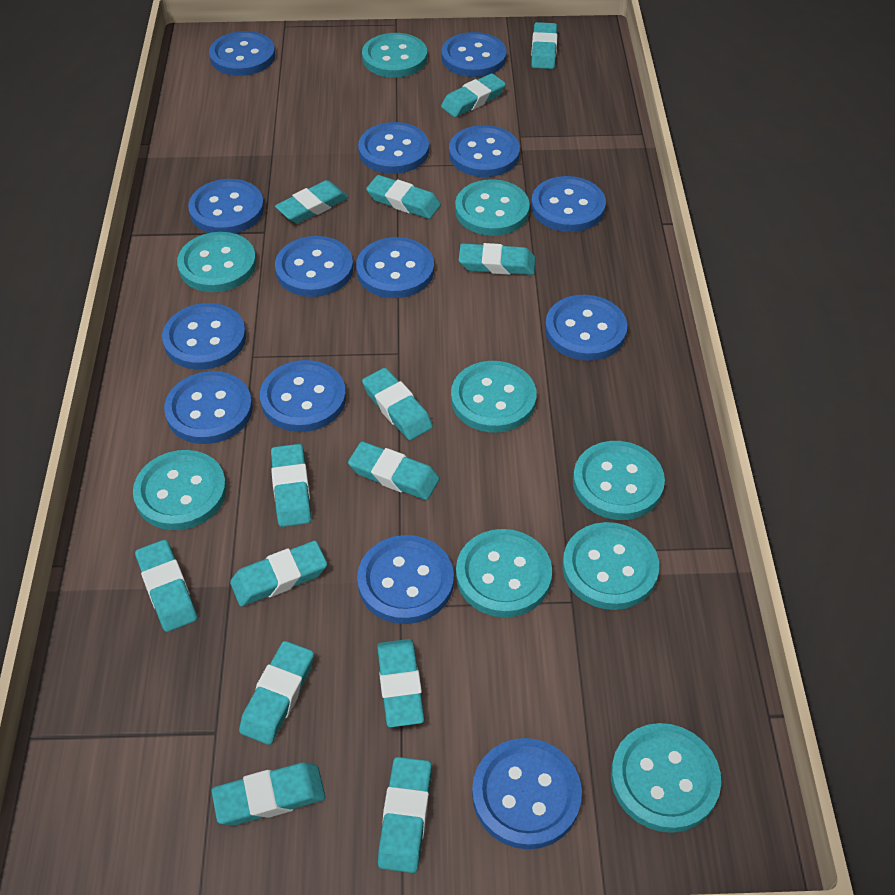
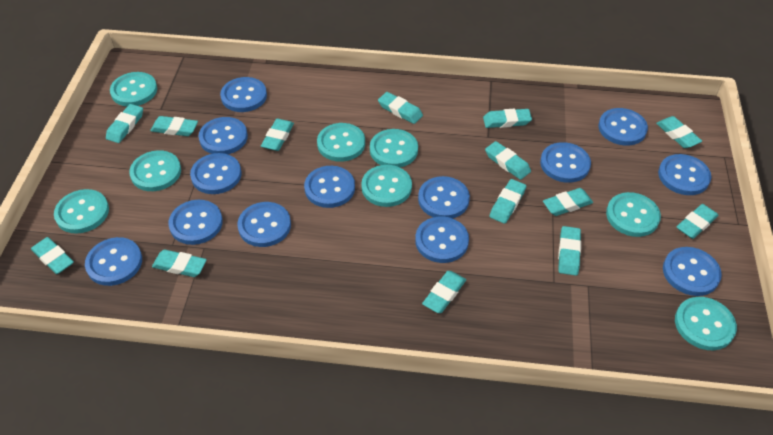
blue button: [162,303,246,370] [164,371,253,444] [188,179,264,234] [209,31,276,76] [260,360,346,432] [275,236,353,297] [356,237,434,298] [357,535,454,624] [358,122,429,174] [441,32,507,77] [449,125,520,177] [472,738,582,849] [531,176,606,232] [545,295,627,361] = 14 -> [85,237,142,286] [168,200,223,245] [190,153,241,194] [199,117,248,154] [220,77,267,112] [237,202,291,247] [304,166,355,208] [415,217,469,263] [418,176,470,219] [540,142,591,183] [598,108,648,145] [658,154,711,195] [663,247,722,296] = 13
turquoise button: [133,450,227,530] [177,232,256,292] [362,33,427,78] [451,361,536,433] [455,179,530,236] [456,529,552,617] [563,522,659,610] [573,441,665,520] [611,723,721,833] = 9 -> [54,189,109,233] [110,72,157,106] [129,150,181,191] [317,123,365,162] [361,165,412,207] [370,129,418,167] [606,192,661,237] [675,297,737,350] = 8

